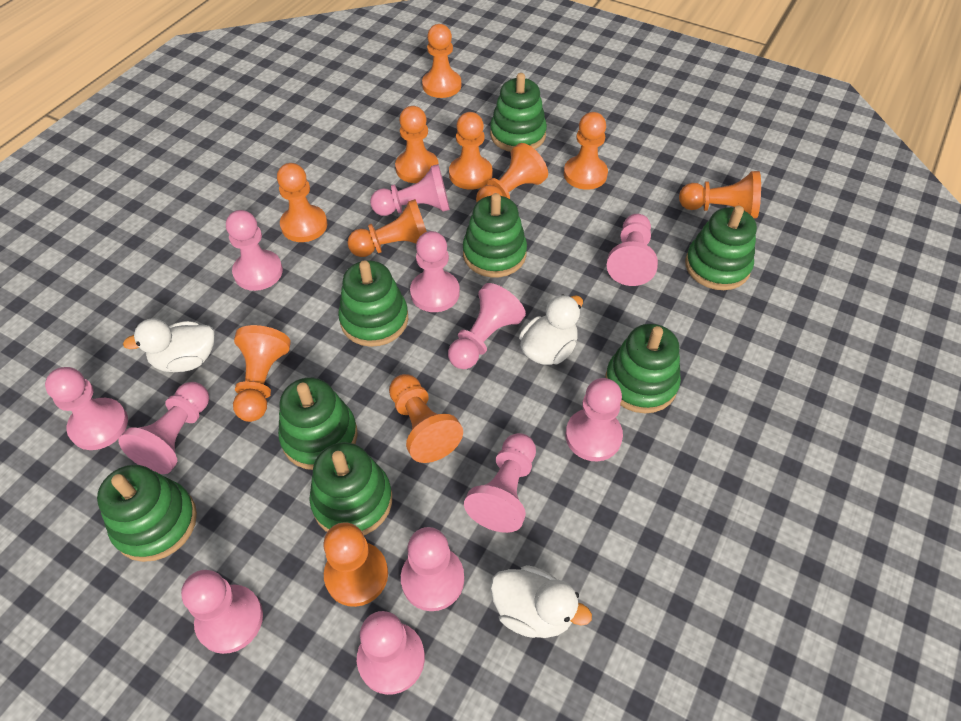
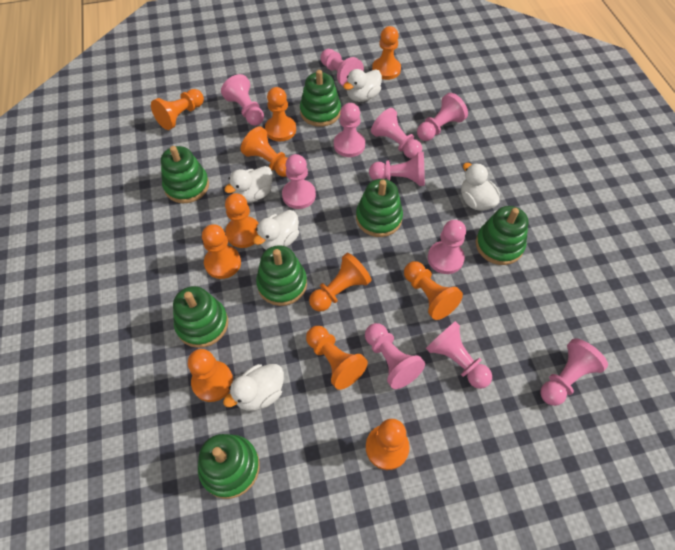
green stacking toy: [97,465,197,562] [278,378,358,470] [309,442,392,535] [338,260,408,347] [463,193,527,277] [490,73,547,152] [605,324,681,413] [685,206,757,290] = 8 -> [161,146,209,203] [173,286,228,348] [198,434,260,499] [256,245,307,306] [300,70,341,127] [356,179,403,237] [476,206,528,265] = 7
pink pawn: [45,367,128,450] [118,382,209,474] [181,570,263,654] [226,210,283,291] [357,611,425,695] [370,164,450,216] [401,527,464,611] [410,231,460,312] [448,283,526,369] [464,433,536,533] [566,378,623,461] [607,214,658,286] = 12 -> [221,74,264,126] [282,154,316,209] [320,49,364,86] [334,103,365,157] [365,323,425,389] [369,152,425,186] [371,108,422,159] [417,93,468,141] [426,321,492,389] [428,220,466,274] [541,338,608,406] = 11
white duck: [123,318,215,372] [490,565,592,638] [519,294,583,365] = 3 -> [223,364,284,411] [224,166,272,203] [253,210,299,250] [343,69,382,102] [461,163,500,211] = 5

